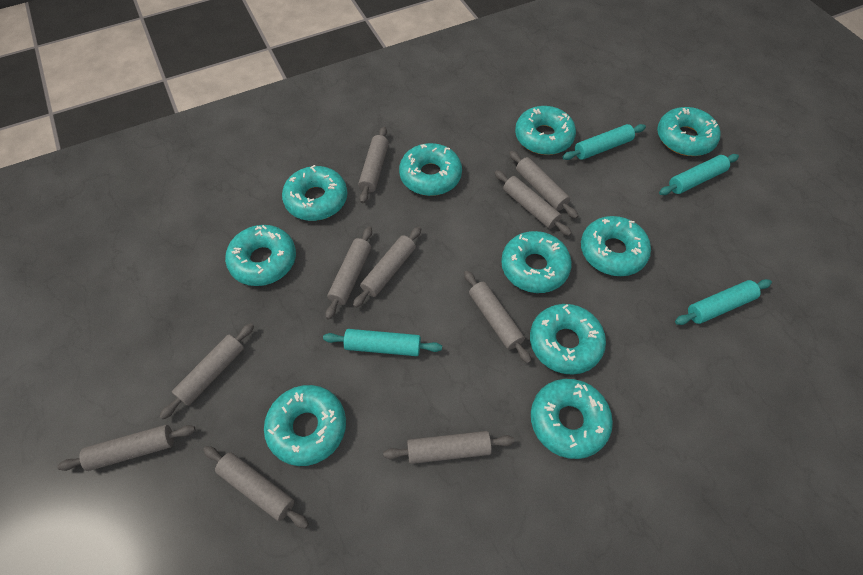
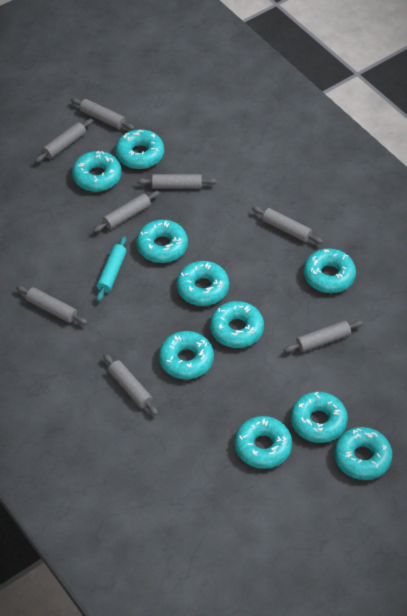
grey rolling pin: [57,425,196,471] [159,323,254,419] [203,446,309,529] [325,227,372,320] [353,227,421,308] [358,126,389,203] [383,431,515,464] [464,271,531,363] [495,170,572,236] [509,151,578,219] = 10 -> [16,286,88,325] [35,119,93,163] [71,98,135,130] [93,191,160,232] [103,354,158,416] [137,174,217,189] [252,206,323,244] [284,320,363,352] = 8
turquoise rolling pin: [323,329,442,356] [563,124,646,160] [659,154,739,195] [675,279,772,325] = 4 -> [96,236,127,301] = 1

